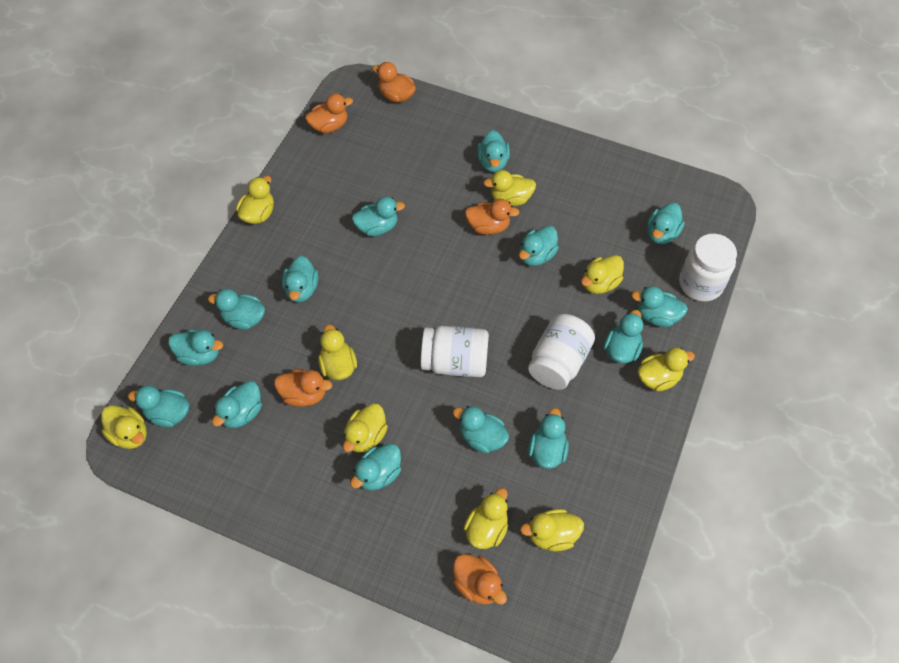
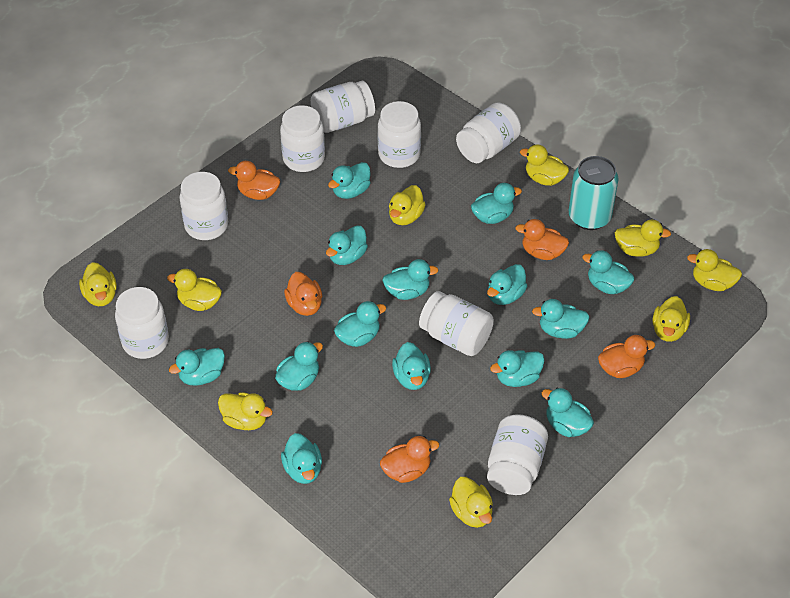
turquoise can: none = 0 -> [569,156,619,230] = 1
white jar: [421,326,489,377] [528,314,595,390] [679,234,737,302] = 3 -> [115,287,169,359] [180,172,228,240] [280,105,325,172] [311,81,375,133] [378,101,421,168] [419,291,494,356] [456,102,521,163] [487,414,548,495] = 8

